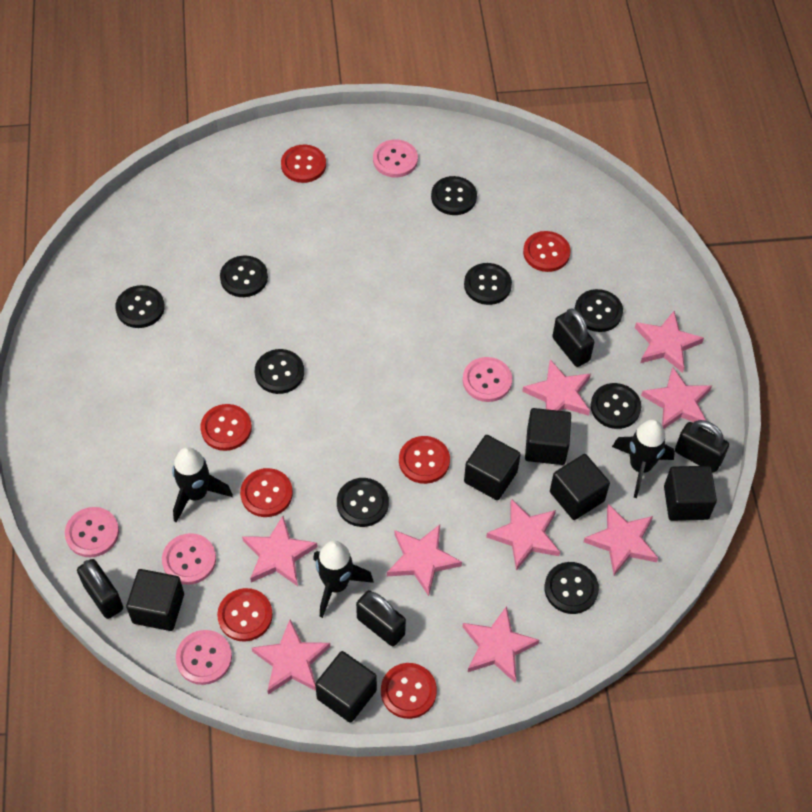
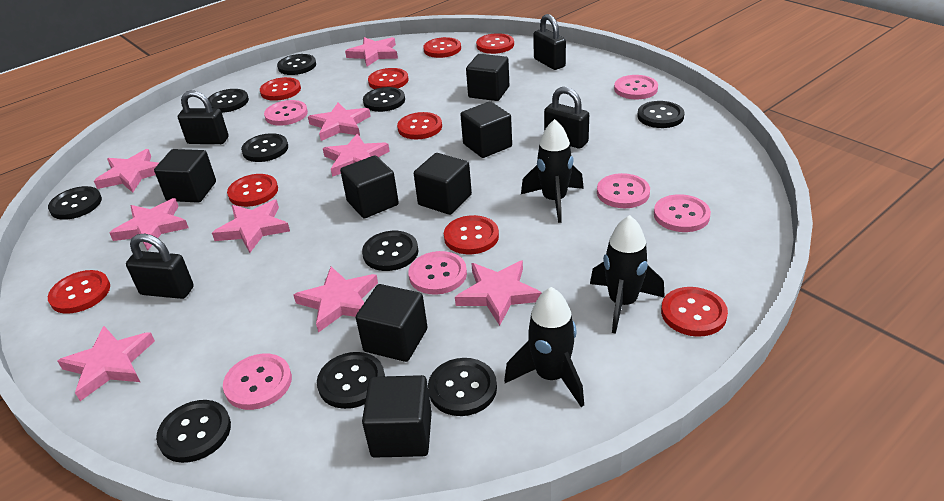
black button: [115,285,165,328] [220,256,268,297] [255,349,304,394] [337,478,389,527] [431,176,477,215] [464,263,512,305] [544,562,599,614] [574,289,623,332] [591,383,641,429] = 9 -> [48,186,102,220] [156,400,231,463] [208,89,249,113] [241,133,288,162] [277,54,316,75] [317,352,385,409] [362,231,418,271] [363,87,405,112] [428,358,497,416] [637,101,684,128] = 10
black cube: [126,569,184,631] [315,651,377,723] [464,435,521,500] [525,408,571,465] [550,454,610,520] [664,466,717,521] = 6 -> [154,149,216,203] [340,155,399,218] [356,284,427,362] [362,375,432,458] [414,153,472,215] [460,101,512,158] [466,54,509,101] = 7
pink button: [65,507,119,557] [162,533,216,585] [176,630,232,685] [373,140,418,177] [463,357,512,402] = 5 -> [223,354,292,410] [264,100,308,126] [408,251,467,295] [597,173,650,208] [614,75,658,99] [654,194,711,232] = 6
red button: [201,404,252,451] [217,588,273,642] [240,468,293,517] [281,145,326,183] [381,663,437,719] [399,436,450,484] [523,231,571,272] = 7 -> [48,270,110,314] [227,174,278,207] [260,77,301,101] [368,68,408,89] [397,112,442,139] [423,37,461,58] [444,215,499,254] [476,33,514,54] [661,287,728,337] = 9

